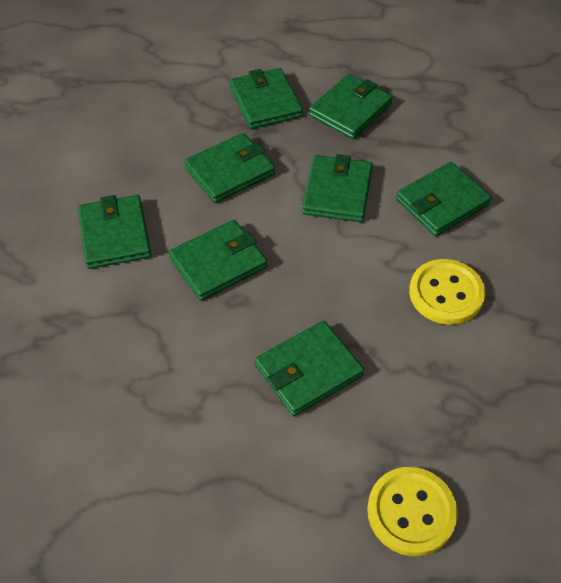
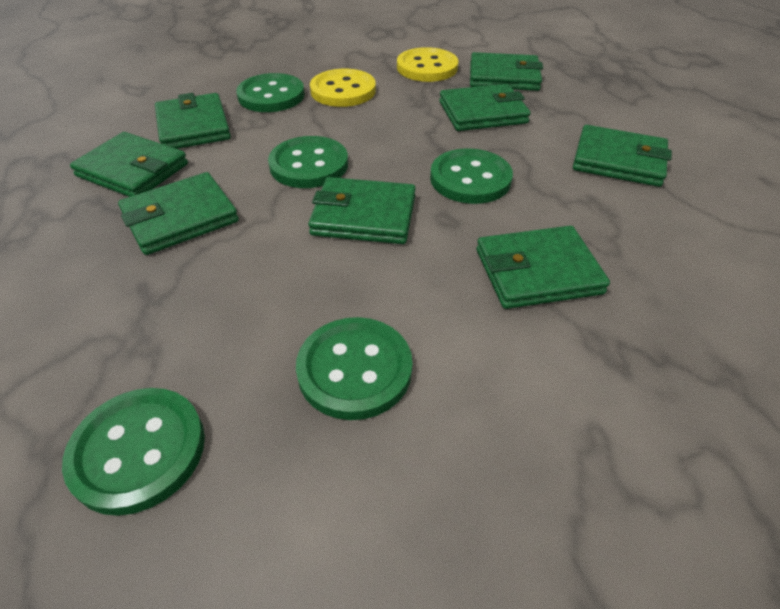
green button: none = 0 -> [62,388,205,516] [236,73,305,112] [268,136,348,188] [296,317,413,420] [430,148,513,204] = 5

